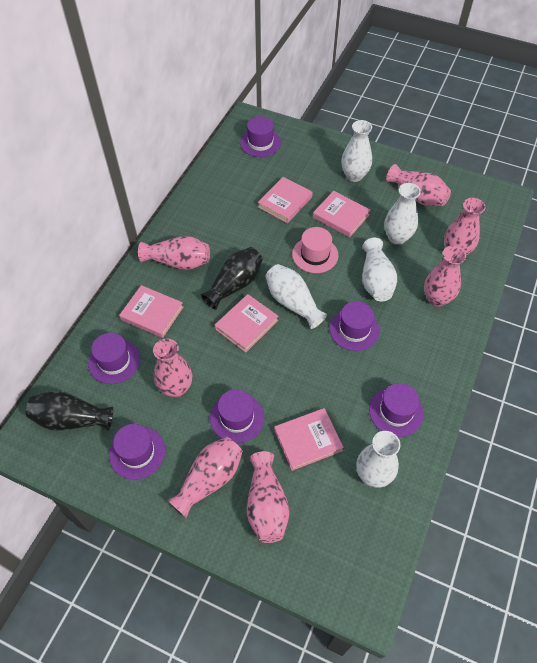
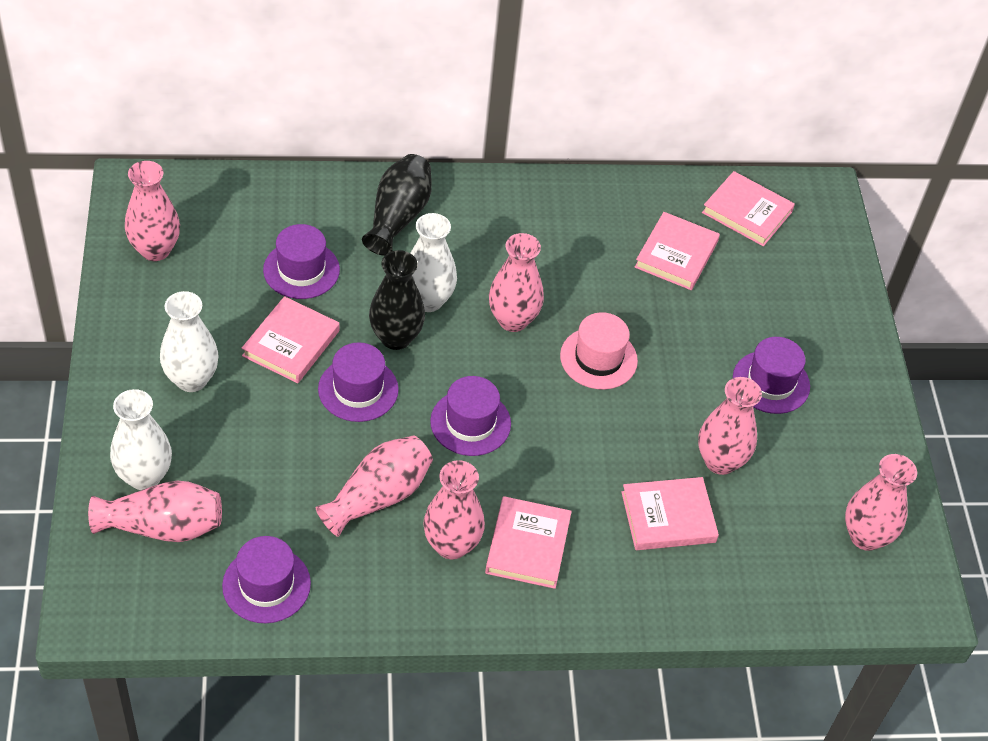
purple hat: [88,333,140,384] [109,424,165,480] [210,389,264,443] [240,116,281,157] [330,301,380,351] [369,383,424,437] = 6 -> [222,536,311,623] [263,224,340,299] [318,342,399,422] [430,376,511,456] [733,337,810,414] = 5
white vase: [265,264,327,329] [341,120,372,182] [356,431,400,488] [362,238,397,301] [384,183,421,245] = 5 -> [110,389,172,490] [160,291,219,392] [411,213,457,312] = 3

